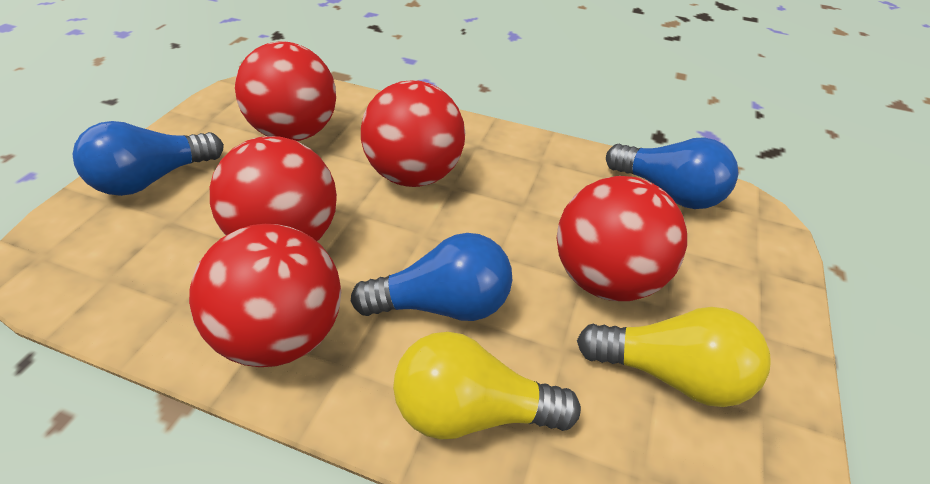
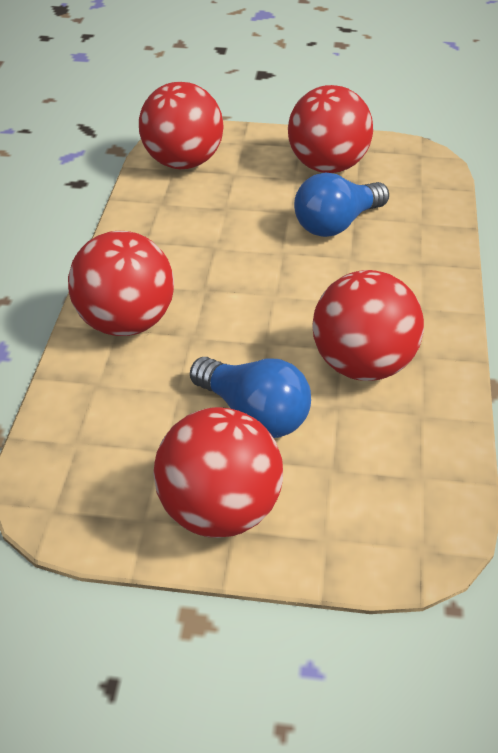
blue light bulb: [72,121,224,196] [351,233,512,321] [606,137,738,209] = 3 -> [190,357,311,438] [294,172,389,237] = 2
yellow light bulb: [393,332,581,440] [577,307,770,407] = 2 -> none = 0

